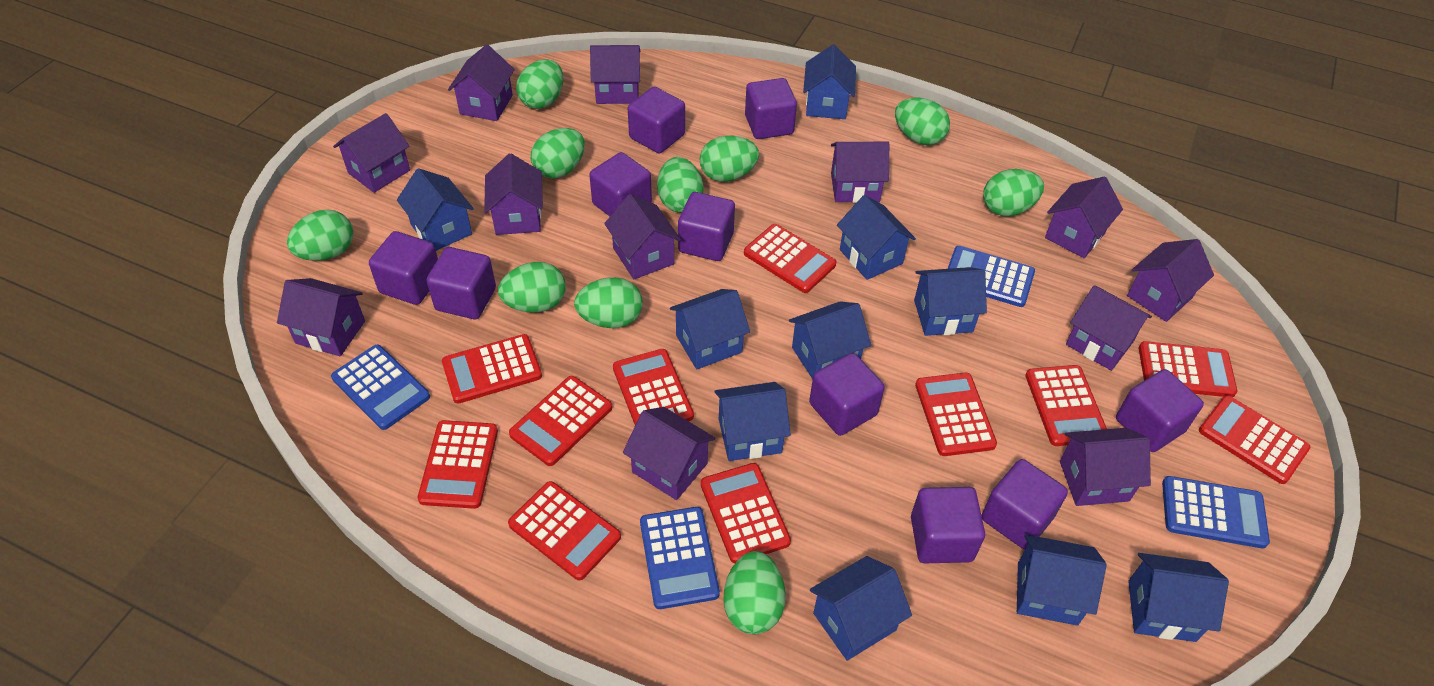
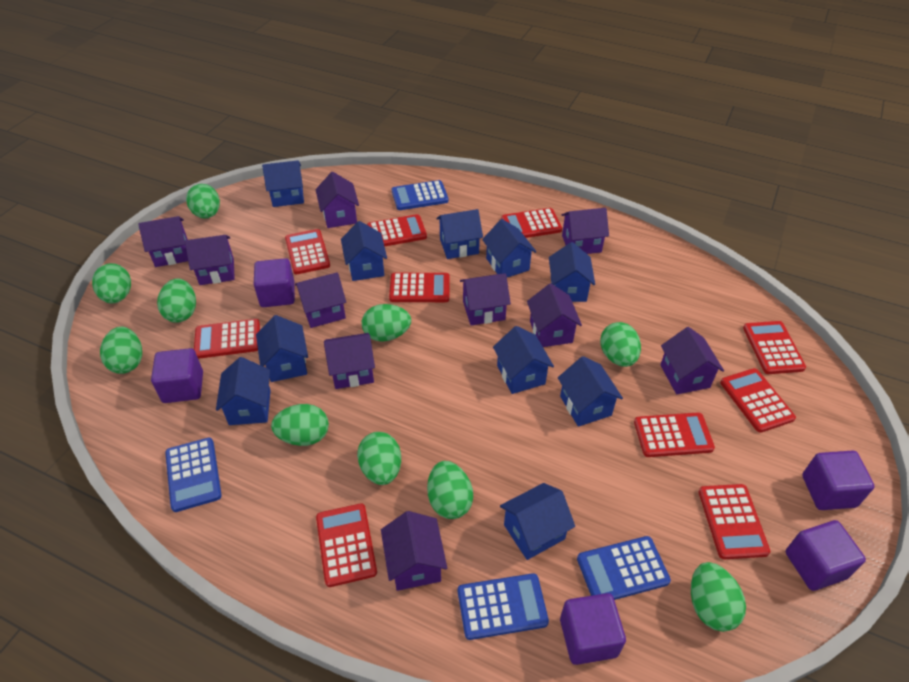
purple cube: [369,231,438,305] [427,247,496,319] [589,152,652,216] [628,87,685,153] [678,192,735,261] [745,78,797,139] [809,353,885,436] [911,487,985,563] [981,459,1068,550] [1116,369,1204,452] = 10 -> [151,348,203,403] [254,258,295,307] [560,593,626,665] [786,520,866,591] [802,451,875,510] = 5
purple house: [277,278,365,356] [333,113,410,193] [448,45,515,121] [484,154,543,235] [590,45,640,104] [604,194,681,279] [623,407,715,500] [831,142,889,203] [1045,176,1123,258] [1060,428,1151,506] [1066,285,1152,371] [1127,239,1214,322] = 12 -> [138,216,188,267] [185,235,235,285] [295,272,346,328] [316,172,359,228] [324,333,375,389] [381,511,447,591] [460,273,511,325] [527,283,582,347] [562,208,609,254] [660,327,724,394] = 10
red calculator: [418,420,498,509] [442,334,542,404] [508,481,621,580] [509,376,612,466] [613,349,694,425] [701,463,791,563] [744,224,836,293] [915,373,997,456] [1025,365,1107,446] [1139,341,1238,397] [1199,395,1310,484] = 11 -> [194,319,260,359] [285,229,330,274] [316,503,377,587] [367,214,427,247] [389,273,450,302] [501,208,562,238] [634,412,715,457] [698,484,770,559] [720,368,796,433] [743,321,806,374] = 10

